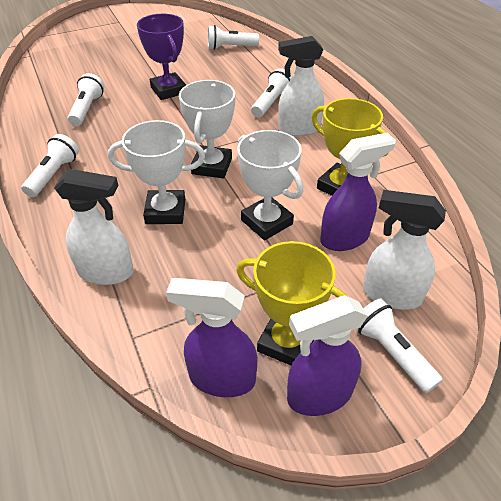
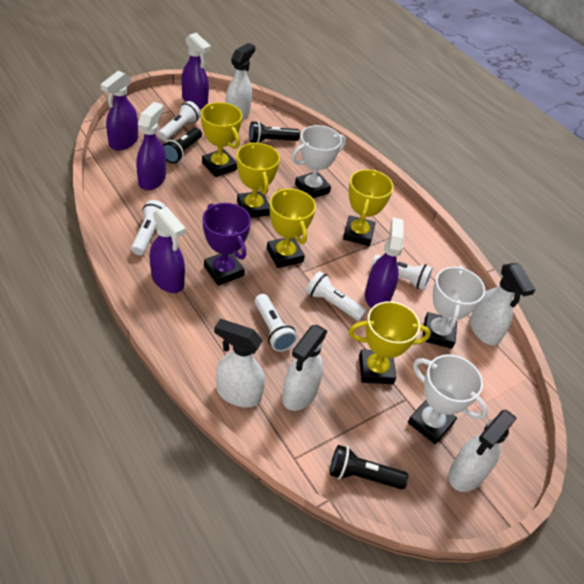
black flashlight: none = 0 -> [163,128,202,164] [249,121,300,143] [330,445,408,490] = 3
purple spray bottle: [166,278,257,397] [287,296,368,416] [320,133,396,251] = 3 -> [100,70,138,150] [136,102,166,190] [150,207,186,293] [181,33,211,109] [365,218,404,308] = 5
white spray bottle: [54,169,134,285] [278,36,324,136] [363,190,446,310] = 3 -> [214,319,265,407] [225,43,255,120] [282,325,328,411] [449,410,517,492] [470,263,536,346] = 5
yellow trophy: [236,241,347,365] [312,98,388,196] = 2 -> [201,102,242,177] [236,143,280,218] [267,188,316,268] [343,169,393,246] [349,301,431,384] = 5

